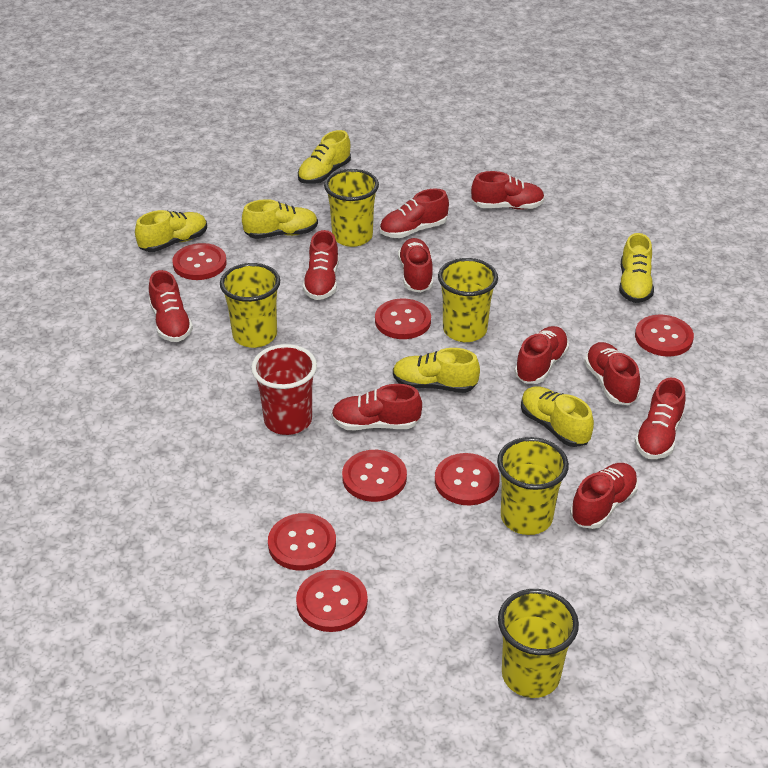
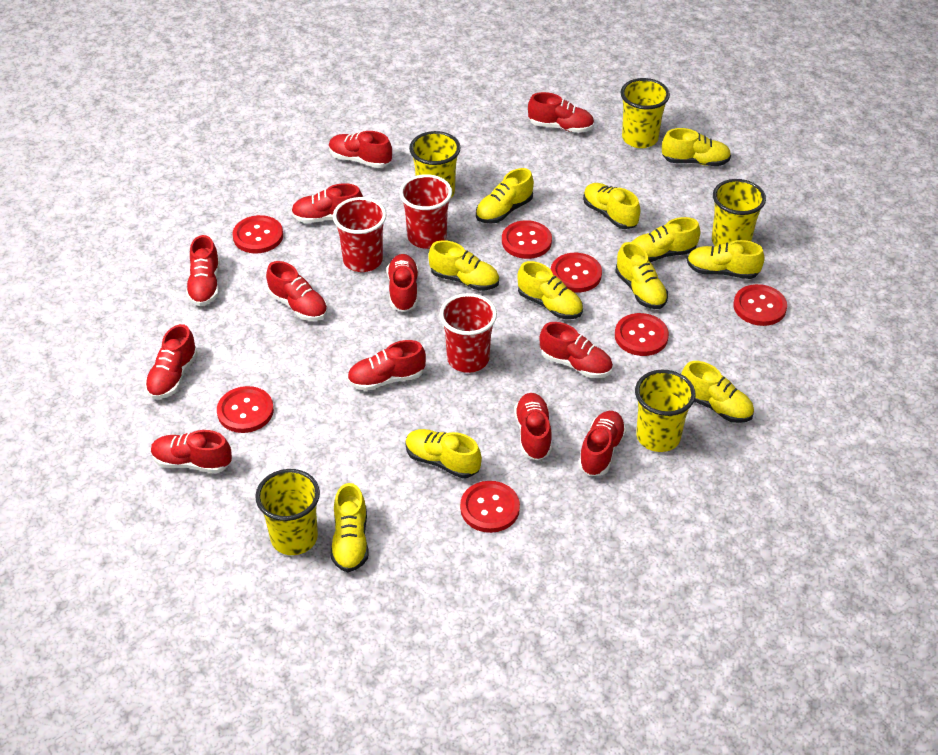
red cup: [251,344,317,435] = 1 -> [333,197,387,272] [399,174,452,249] [440,293,497,373] = 3
red shoe: [149,270,193,342] [303,230,339,300] [331,384,422,430] [380,188,449,238] [398,238,433,293] [471,171,545,210] [515,326,569,384] [570,463,638,529] [584,342,640,405] [635,377,686,459] = 10 -> [145,324,198,399] [151,430,232,473] [186,235,220,306] [266,261,328,321] [291,183,363,223] [329,131,392,168] [347,340,426,391] [387,254,418,312] [514,393,552,460] [528,92,594,133] [539,322,613,378] [578,411,626,476] = 12
yellow shoe: [135,210,207,252] [242,199,318,239] [298,130,351,184] [393,348,480,393] [521,386,594,447] [619,233,654,303] = 6 -> [331,483,369,572] [405,429,482,478] [428,240,499,291] [476,168,534,224] [517,261,583,319] [583,183,640,229] [615,242,668,309] [632,217,700,262] [662,128,731,166] [681,361,754,423] [687,240,765,279] = 11

